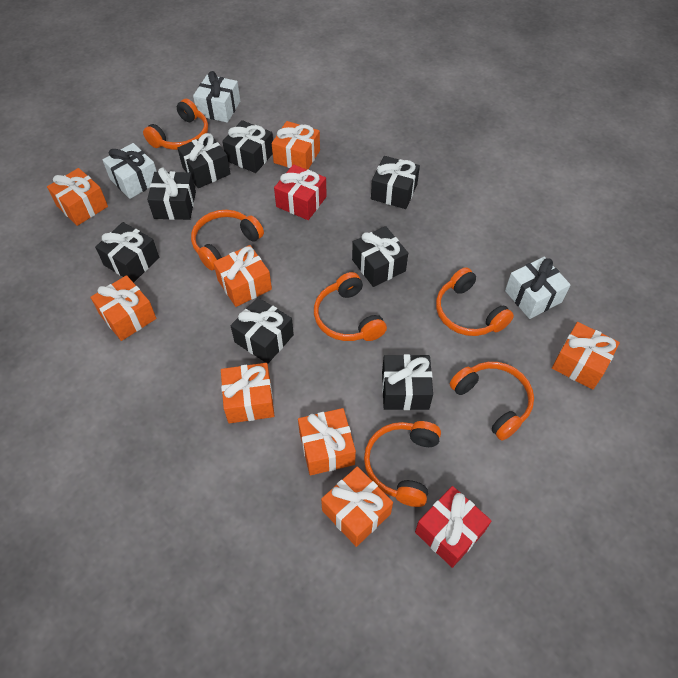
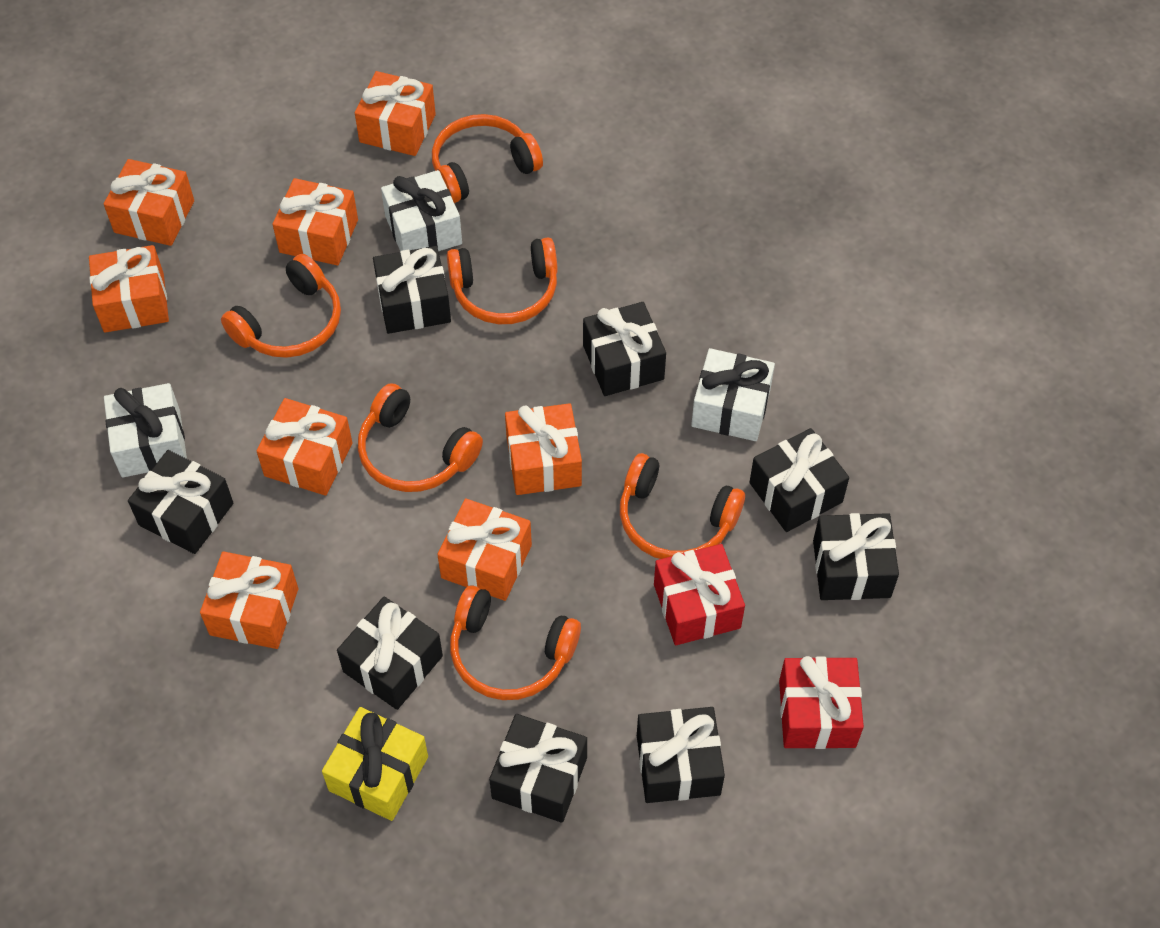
yellow gift: none = 0 -> [322,707,428,821] = 1

